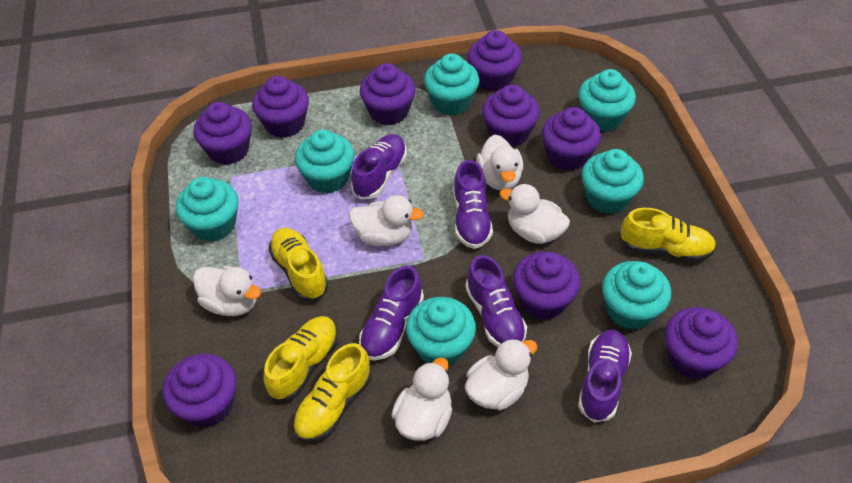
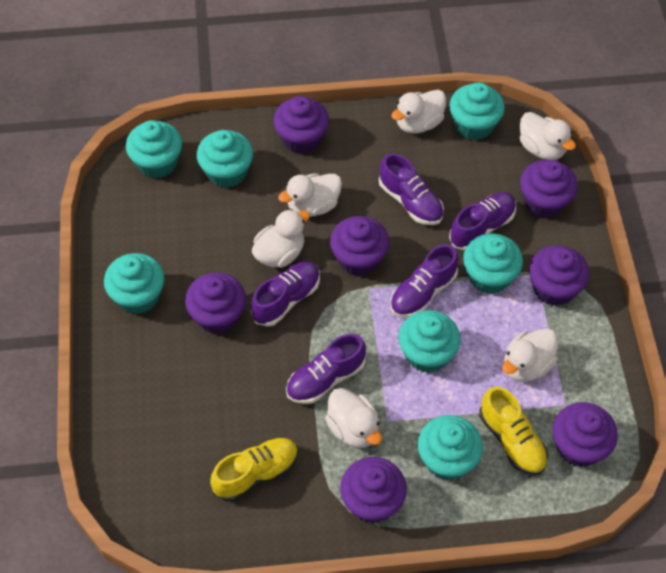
purple cupcake: [163,354,237,428] [193,102,252,165] [252,76,309,138] [360,63,416,125] [468,30,522,91] [482,84,540,147] [513,252,581,320] [542,107,601,171] [665,307,738,379] = 9 -> [185,273,246,334] [274,96,329,154] [330,216,389,276] [340,457,407,523] [520,160,578,218] [529,245,589,306] [553,402,618,467] = 7
yellow shoe: [264,316,338,401] [268,228,329,301] [293,343,372,442] [620,208,716,262] = 4 -> [210,438,298,501] [479,387,548,475] = 2

